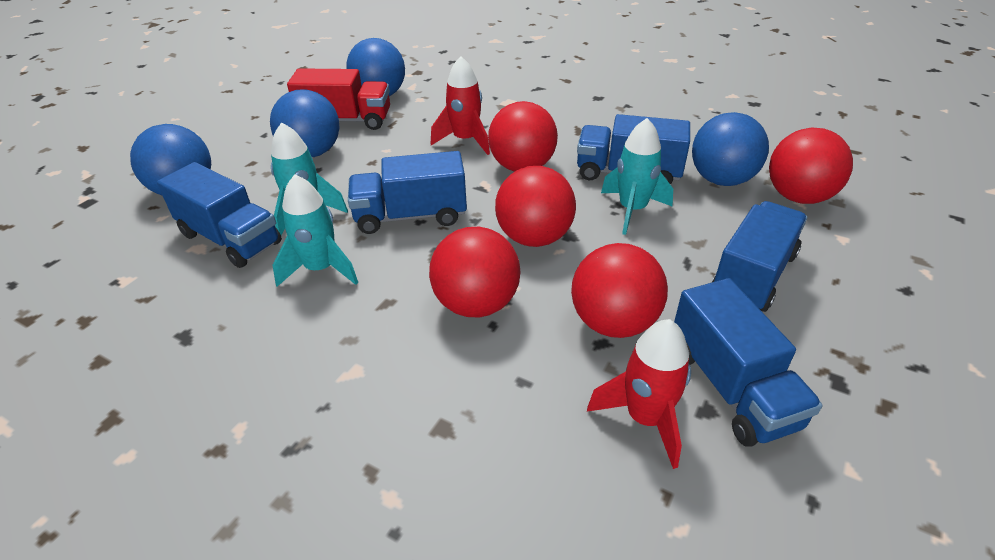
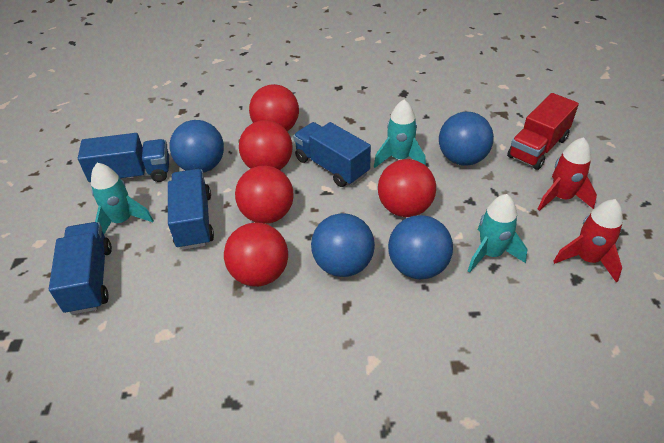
blue truck: [157,162,282,268] [348,151,467,234] [577,114,690,185] [674,278,823,447] [712,201,807,312] = 5 -> [49,222,112,315] [78,133,169,182] [168,169,214,250] [293,122,371,187] = 4

